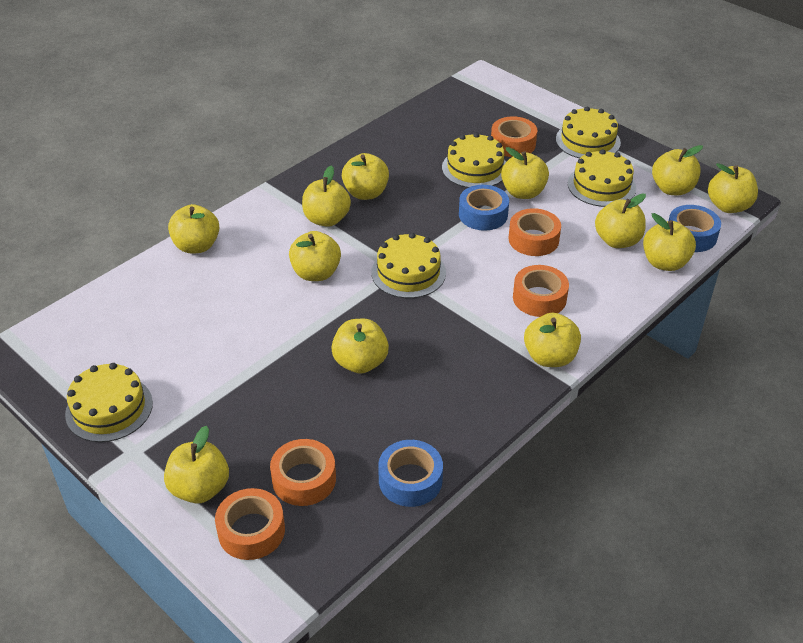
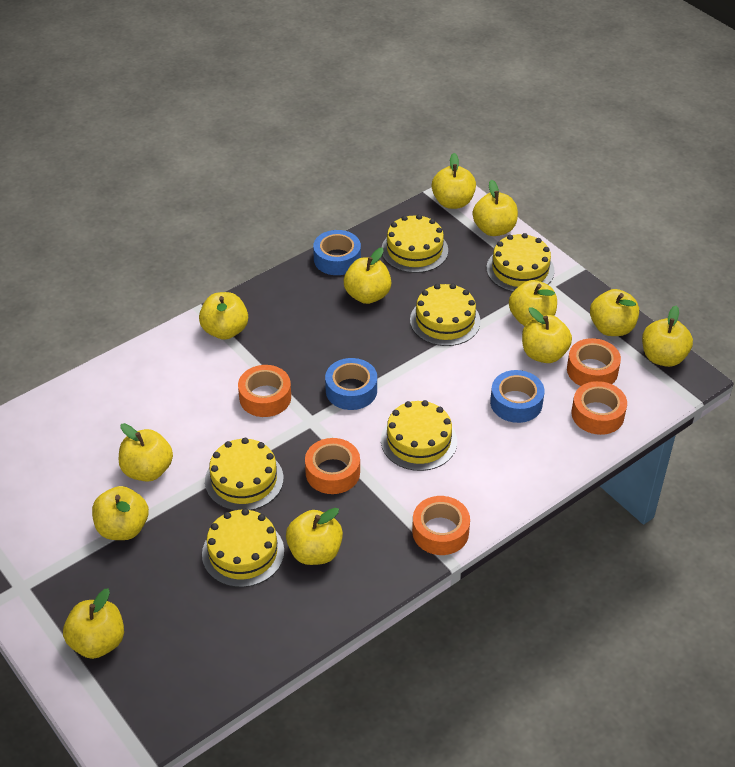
yellow cake: [65,363,153,442] [371,233,446,298] [442,133,506,188] [556,107,621,158] [568,149,636,207] = 5 -> [202,509,284,587] [205,438,283,511] [381,400,457,471] [382,214,448,273] [410,284,481,346] [487,233,555,292] = 6

